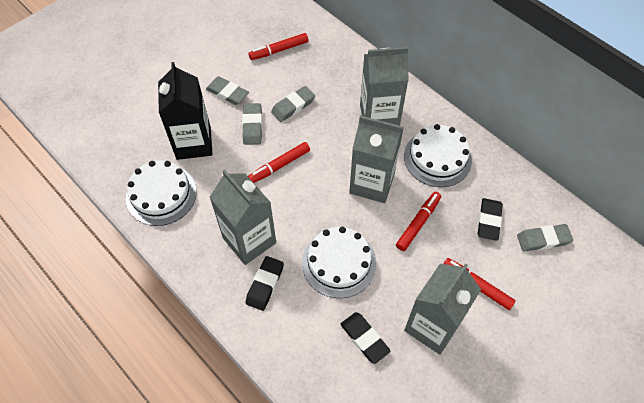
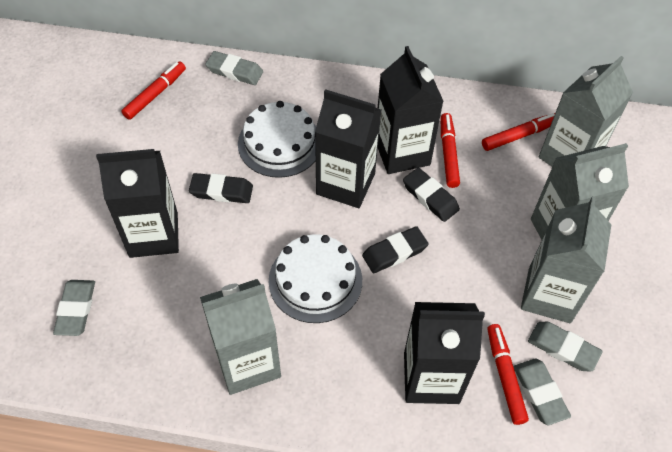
black carton: [158,62,213,160] = 1 -> [96,149,179,258] [315,89,381,208] [378,46,443,174] [404,302,485,404] = 4
white cake: [126,160,197,226] [302,227,376,298] [404,124,472,187] = 3 -> [238,101,316,178] [269,234,362,323] = 2

